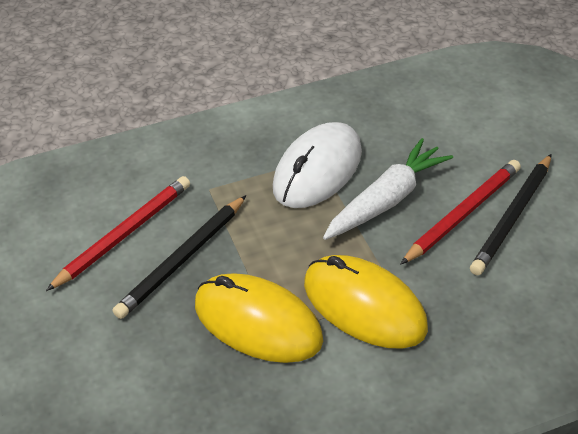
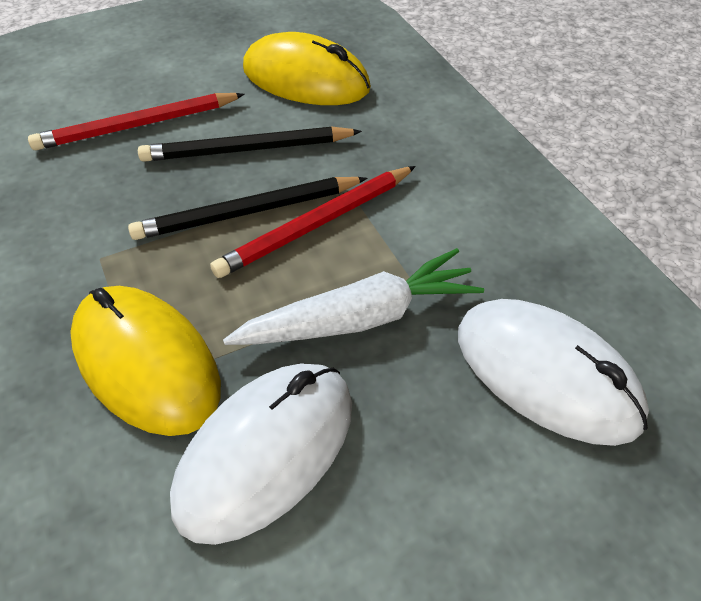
white mouse: [273,122,362,208] = 1 -> [170,363,352,545] [458,299,649,446] = 2

